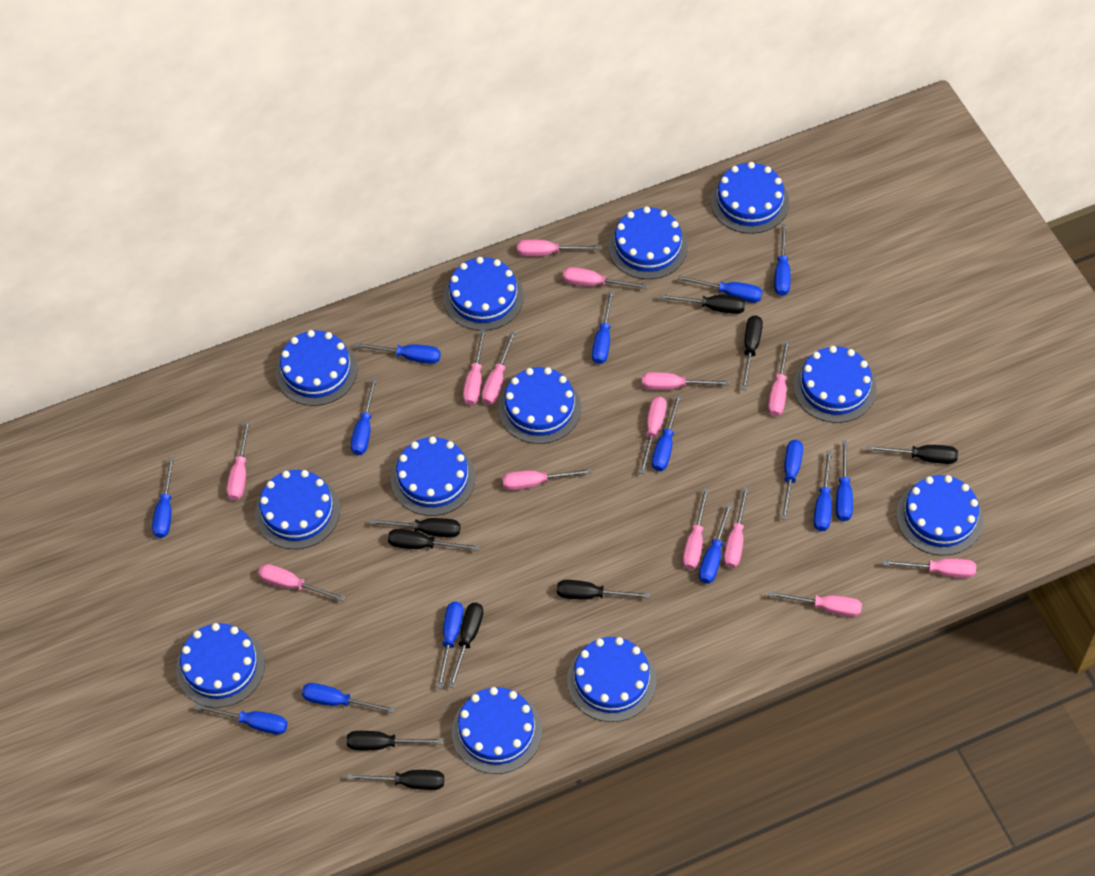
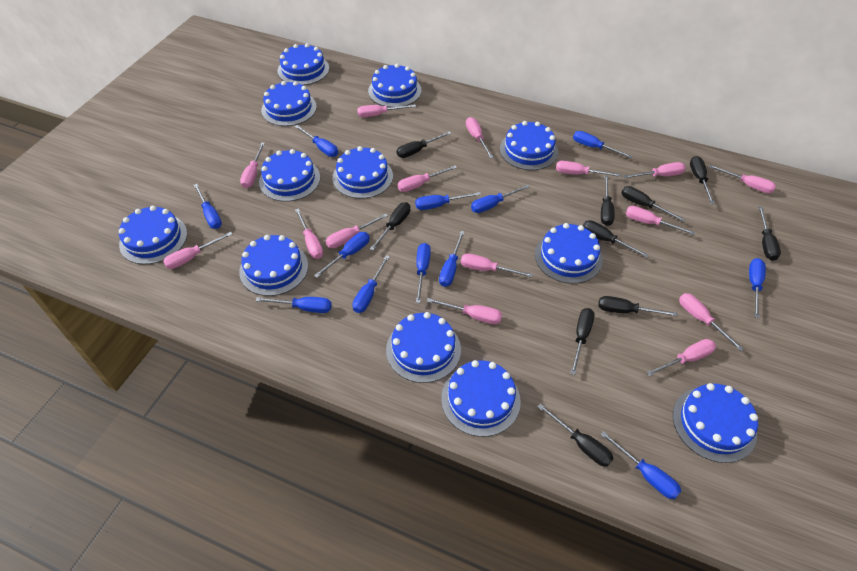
black screwdriver: [347,731,443,750] [347,770,444,790] [369,518,460,538] [388,529,479,551] [448,603,483,688] [557,580,650,600] [659,294,745,314] [741,315,763,390] [867,445,958,464] = 9 -> [370,202,410,251] [397,131,452,158] [538,404,613,467] [570,308,595,375] [583,220,648,258] [598,296,677,316] [601,176,615,226] [621,186,685,222] [690,156,715,204] [758,206,781,261] = 10
blue screwdriver: [152,457,174,538] [194,704,288,735] [302,683,395,713] [351,378,377,455] [355,343,441,364] [437,602,464,689] [592,290,614,364] [652,394,681,471] [678,275,763,303] [699,503,732,584] [774,224,791,296] [781,440,803,520] [814,451,832,531] [836,440,853,521] = 14 -> [194,184,222,229] [256,297,332,313] [295,125,338,157] [314,232,370,278] [352,255,390,313] [415,192,481,210] [416,243,431,303] [439,231,465,287] [471,184,530,213] [573,131,633,158] [600,431,681,499] [749,258,766,318] = 12
pink screwdriver: [227,421,250,500] [258,564,345,601] [463,330,486,405] [481,331,516,405] [502,469,592,490] [517,239,601,257] [563,267,647,289] [639,397,667,474] [642,372,730,390] [682,488,709,570] [723,487,749,568] [768,341,790,416] [768,591,862,617] [882,558,976,578] = 14 -> [163,232,232,269] [240,143,265,188] [295,208,323,259] [326,214,388,248] [357,104,416,117] [397,166,457,192] [427,298,502,324] [461,253,533,277] [466,117,494,158] [556,161,621,177] [623,162,686,178] [626,206,696,235] [646,339,716,376] [679,293,744,351] [709,165,776,193] = 15

